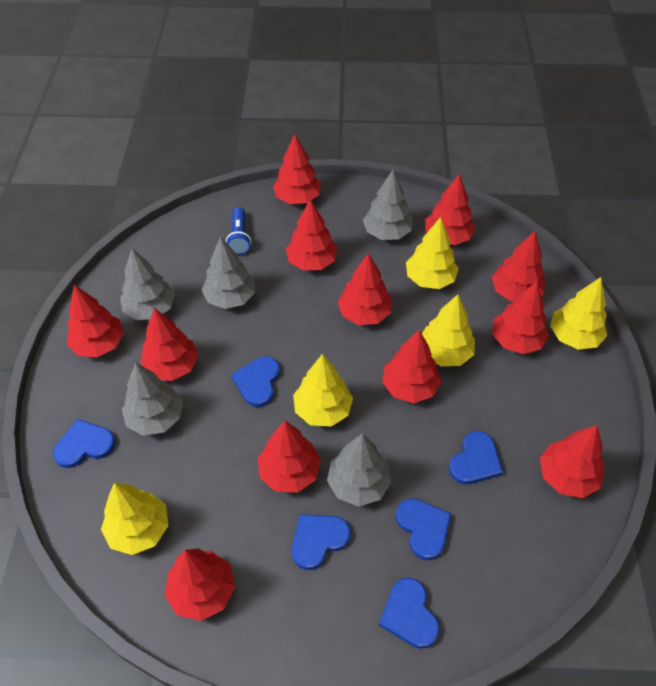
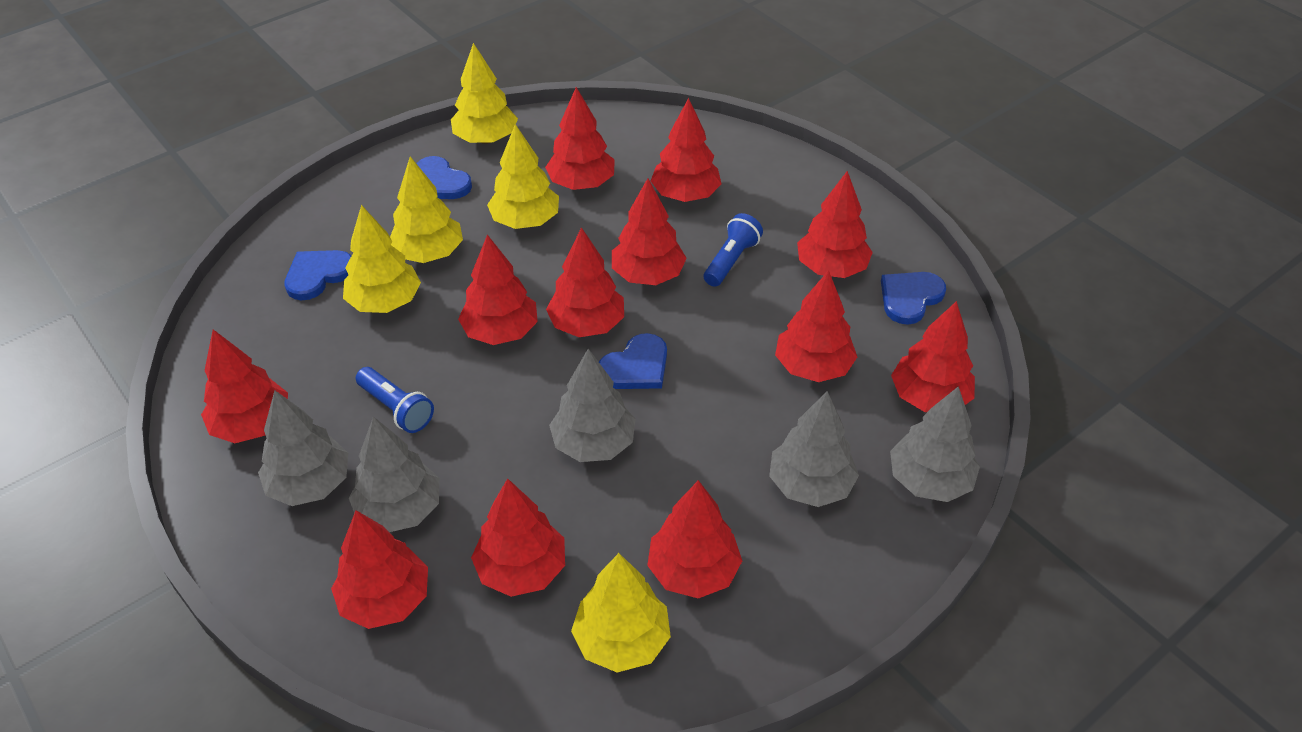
blue flashlight: [226,207,251,255] = 1 -> [356,367,434,433] [704,213,763,287] = 2
blue heart: [53,419,115,468] [231,356,280,407] [292,514,351,570] [379,578,440,649] [396,498,452,560] [449,431,503,484] = 6 -> [284,250,351,301] [416,156,472,199] [599,333,667,389] [881,272,946,325] = 4

